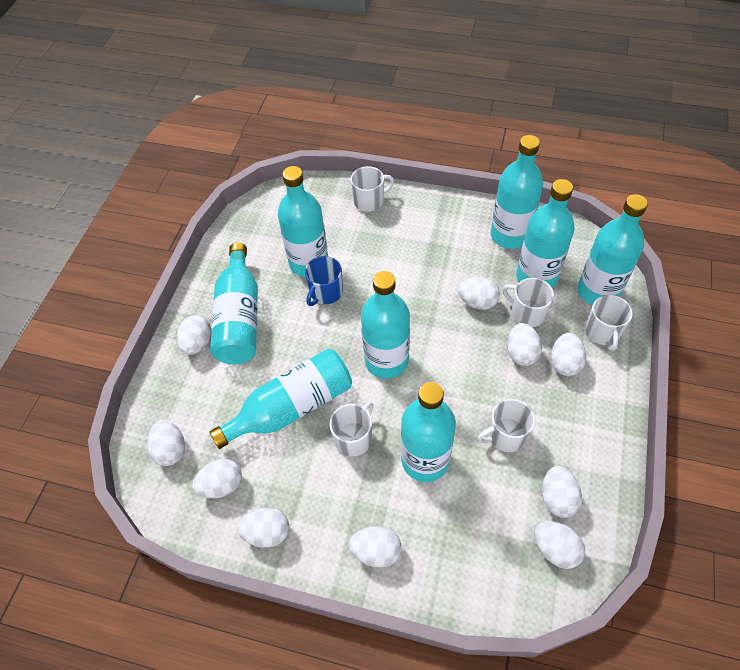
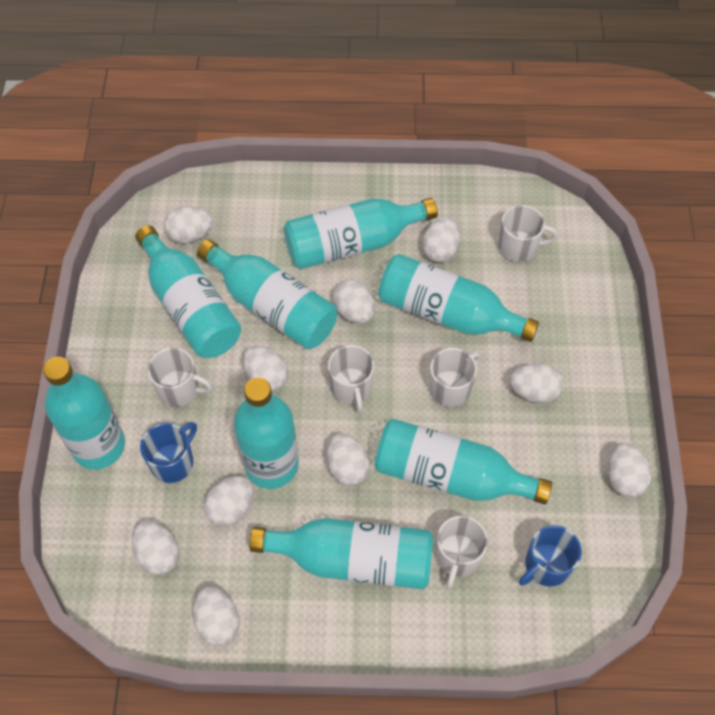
blue mug: [305,256,343,306] = 1 -> [140,422,197,483] [519,525,582,587] = 2

